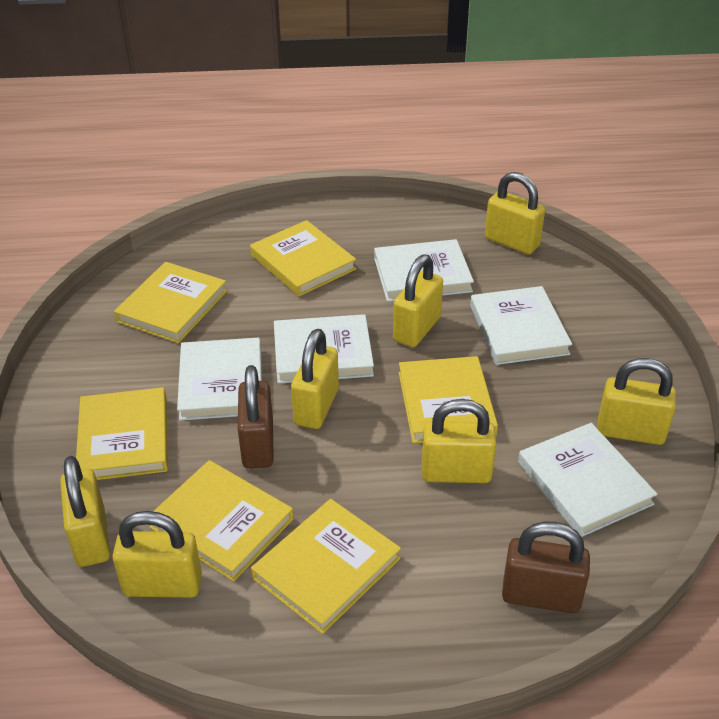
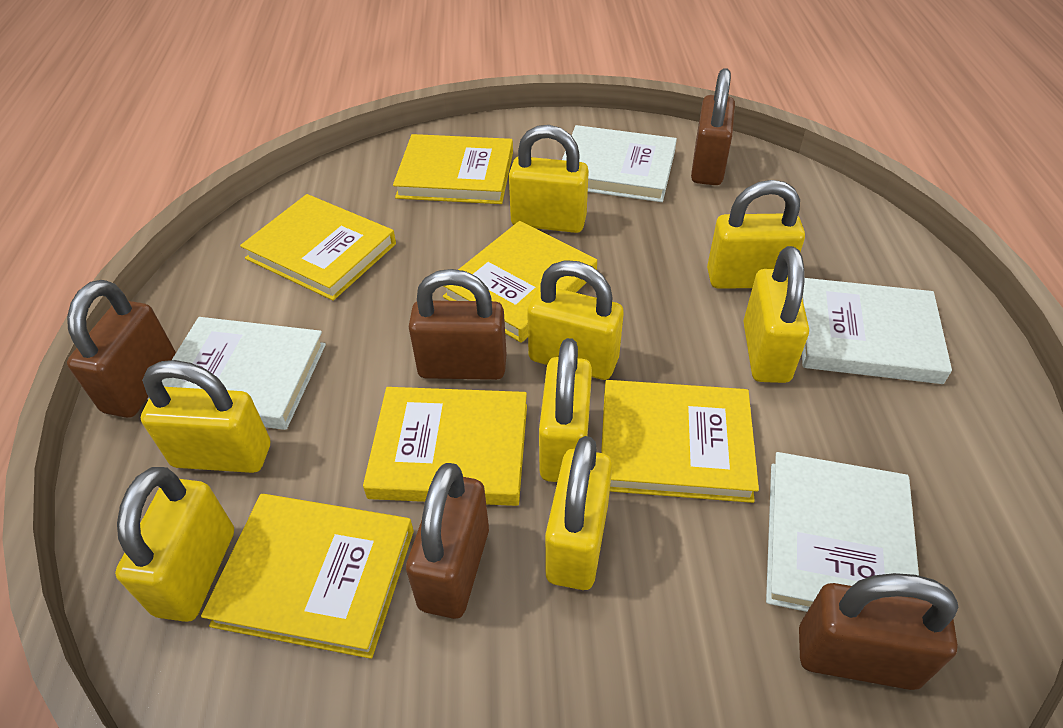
brown padlock: [238,365,274,468] [502,522,590,613] = 2 -> [67,280,176,418] [406,463,489,619] [409,269,507,380] [691,68,735,185] [799,573,958,690] = 5
white book: [177,338,262,421] [274,314,374,384] [374,239,474,302] [470,286,572,365] [518,423,657,537] = 5 -> [147,317,326,430] [562,125,677,202] [766,452,919,612] [802,278,952,384] = 4
yellow padlock: [60,456,110,567] [112,511,202,598] [291,329,339,429] [393,254,443,347] [422,399,496,483] [485,172,545,254] [597,358,676,445] = 7 -> [115,467,234,622] [141,360,270,473] [509,125,589,233] [527,260,624,380] [539,338,592,482] [545,436,612,590] [707,180,805,289] [743,246,809,383] = 8

